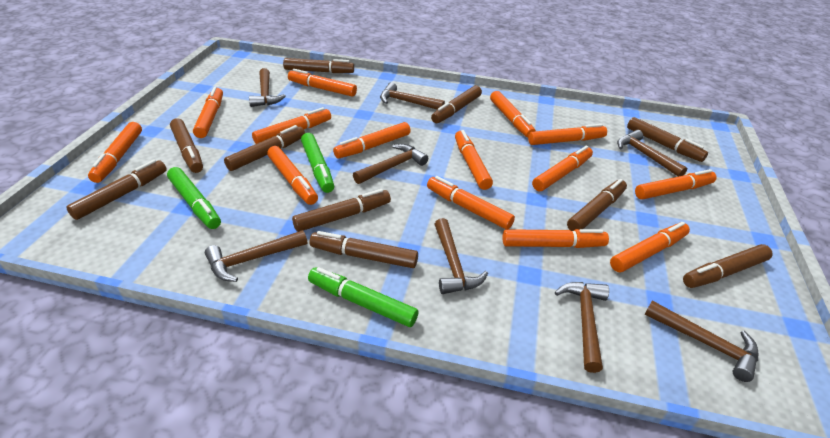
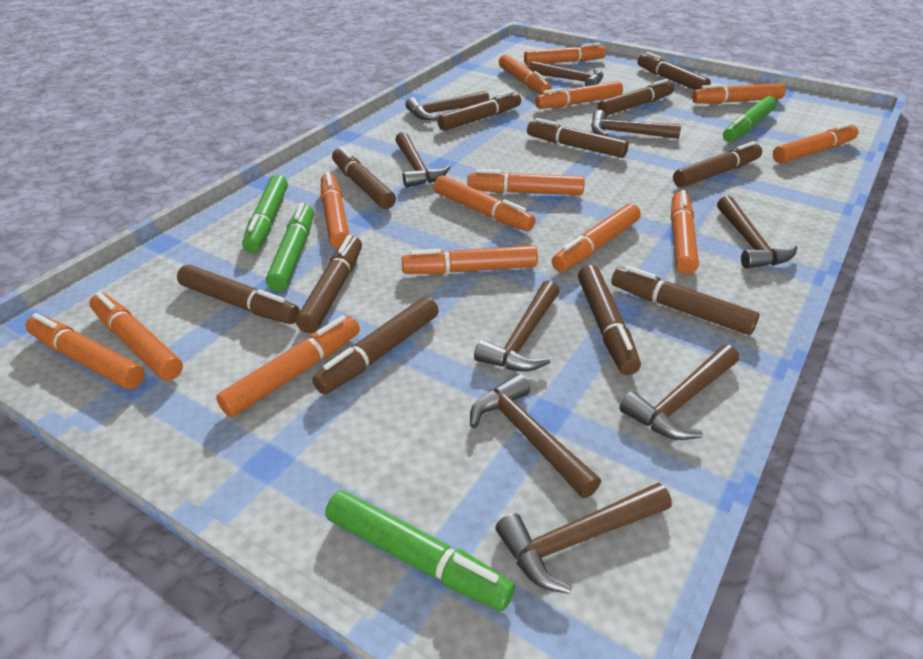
brown hammer: [205,230,307,282] [249,68,286,107] [353,144,428,184] [380,82,445,110] [434,218,488,294] [555,282,609,373] [617,130,688,177] [645,300,758,382] = 8 -> [395,132,451,188] [405,91,490,120] [470,374,601,498] [474,280,560,372] [495,483,672,594] [529,61,603,86] [591,110,681,139] [620,345,739,440] [717,196,797,269] = 9
brown marker: [66,160,167,220] [170,118,203,173] [224,125,305,171] [283,58,354,73] [292,189,391,232] [310,231,418,268] [431,85,482,123] [567,179,627,231] [627,117,708,162] [683,244,773,288] = 10 -> [177,265,300,324] [296,235,362,333] [312,297,439,394] [332,147,396,209] [437,90,521,131] [527,118,629,158] [578,265,641,375] [598,79,674,115] [611,265,760,335] [637,52,711,90] [673,141,762,188] = 11
green marker: [167,167,221,229] [301,133,334,193] [308,267,418,327] = 3 -> [242,175,288,253] [266,203,314,292] [325,490,515,611] [723,96,777,142] = 4

